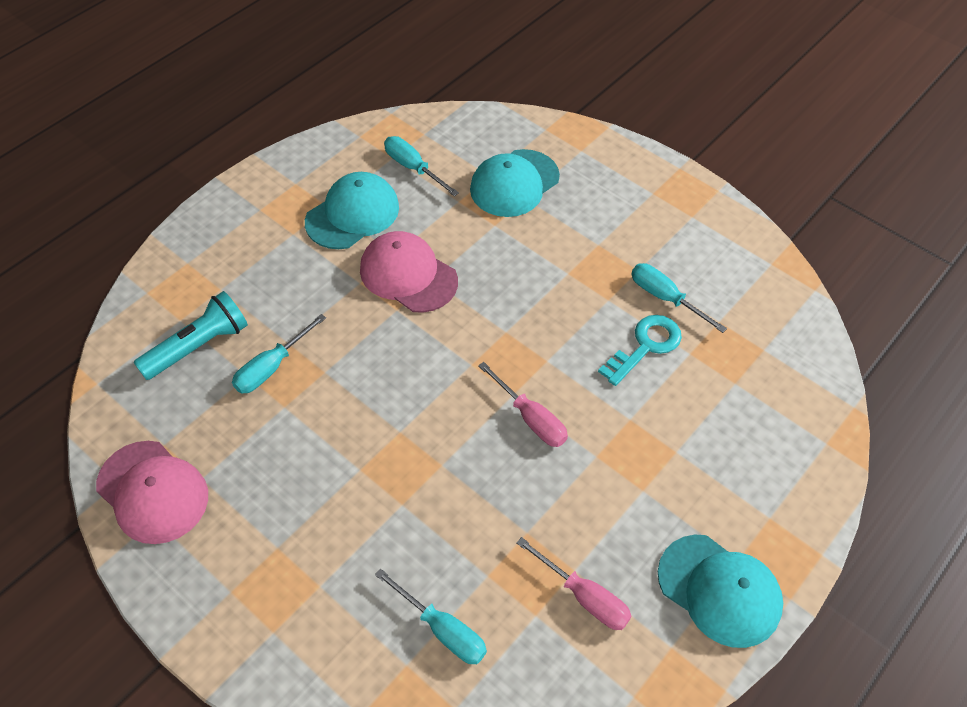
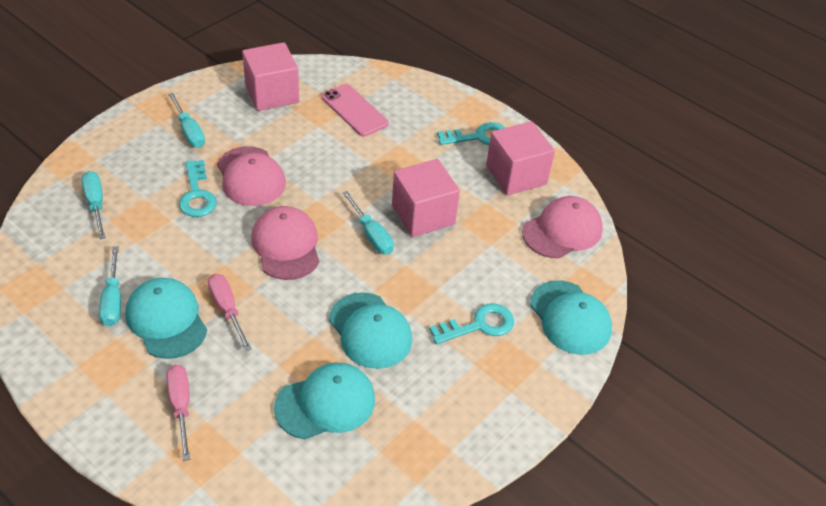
pink cap: [96,441,208,544] [360,231,458,313] = 2 -> [217,146,286,206] [251,206,319,280] [522,196,603,259] = 3
pink cube: none = 0 -> [242,42,299,111] [392,159,460,237] [486,121,555,195] = 3
pink phone: none = 0 -> [322,84,389,137] = 1
turquoise cap: [305,172,399,249] [470,149,560,217] [658,535,783,648] = 3 -> [126,278,207,359] [274,363,375,439] [329,292,412,369] [530,281,612,355] = 4
turquoise flashlight: [134,291,248,380] = 1 -> none = 0
turquoise key: [598,315,682,386] = 1 -> [179,160,217,217] [429,303,514,344] [437,122,506,145] = 3

